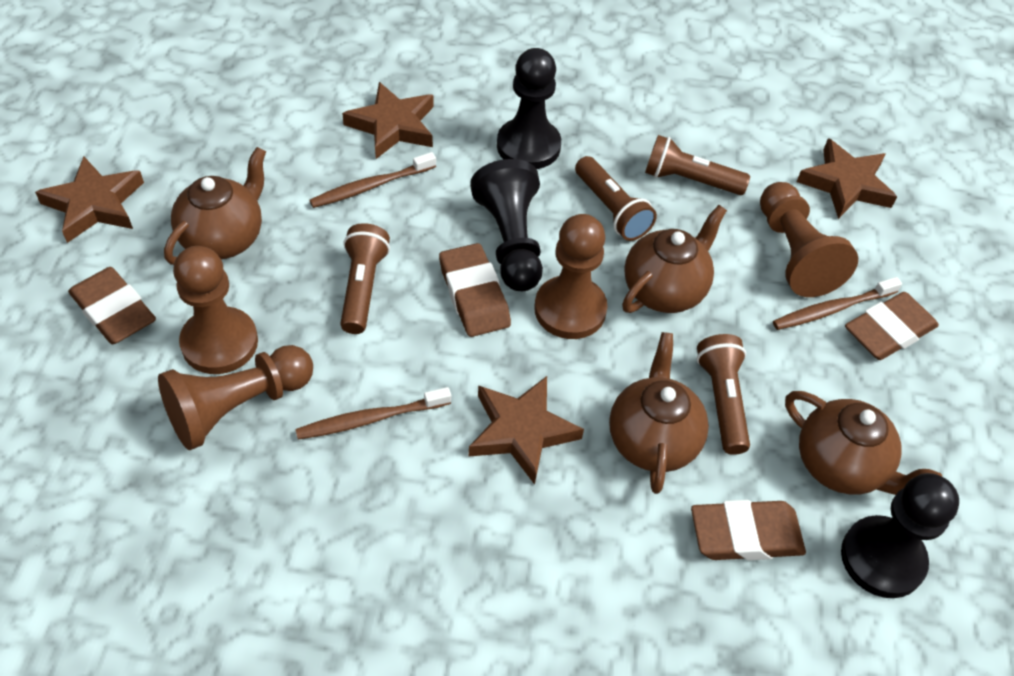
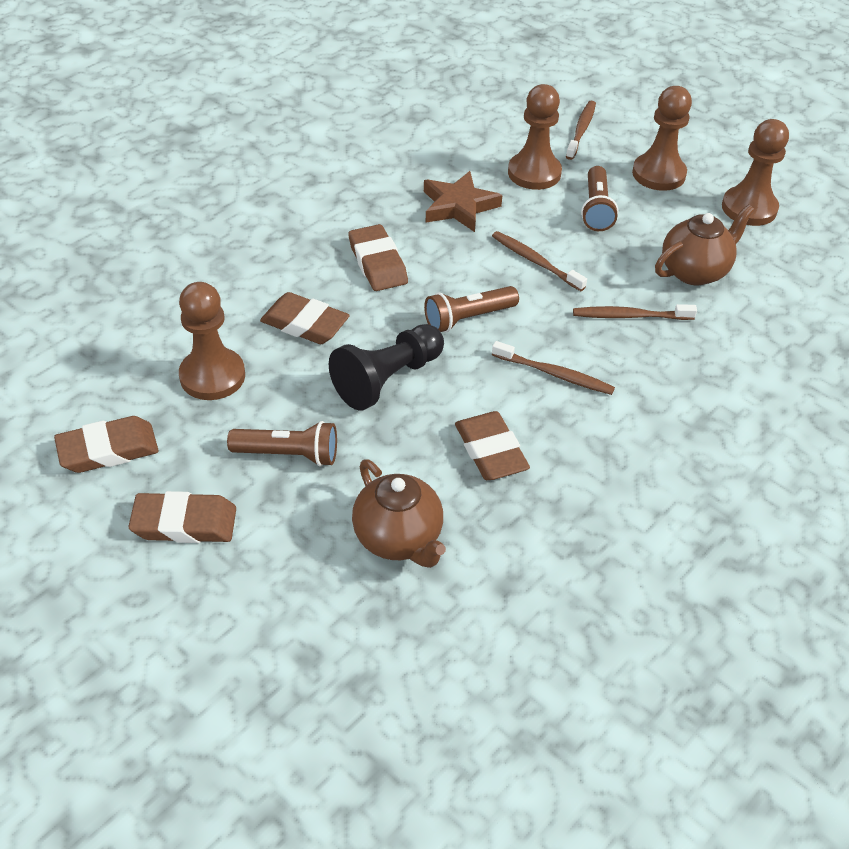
black pawn: [470,159,543,291] [497,48,561,169] [841,473,959,598] = 3 -> [329,324,444,411] = 1
brown eraser: [68,267,156,344] [439,243,511,337] [691,500,806,560] [845,292,939,360] = 4 -> [54,416,159,473] [128,491,236,543] [260,292,350,344] [348,224,408,291] [455,411,530,480] = 5
brown flashlight: [340,223,390,334] [575,156,657,241] [645,135,750,195] [697,334,750,455] = 4 -> [227,421,337,466] [424,286,519,333] [581,166,618,231] = 3
brown star: [35,157,144,243] [342,82,433,159] [469,376,584,485] [797,138,897,219] = 4 -> [424,171,503,232] = 1
brown teapot: [164,147,266,265] [609,332,709,494] [622,205,727,313] [785,391,942,495] = 4 -> [352,459,446,568] [655,204,755,285] = 2
brown toothbrush: [295,387,451,440] [309,152,436,208] [773,277,902,330] = 3 -> [492,231,587,291] [492,341,615,395] [566,101,596,160] [573,304,697,320] = 4

